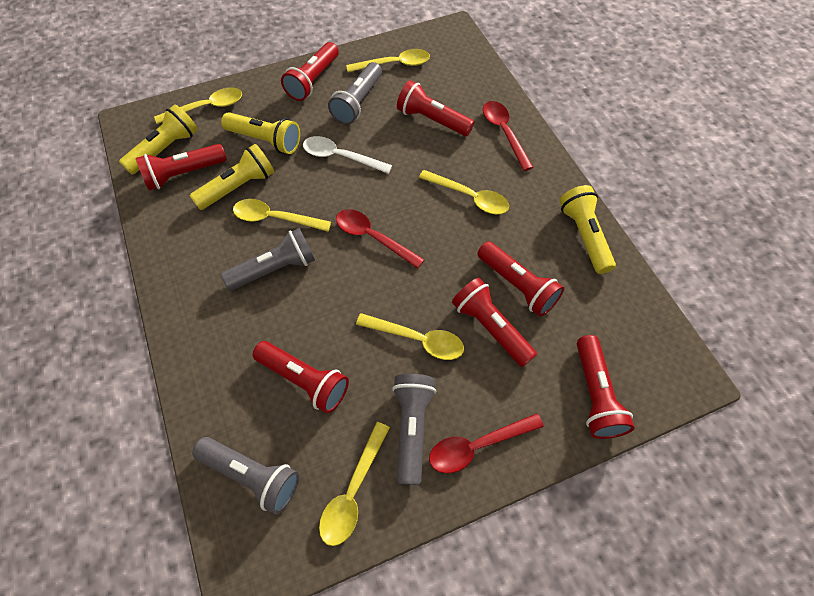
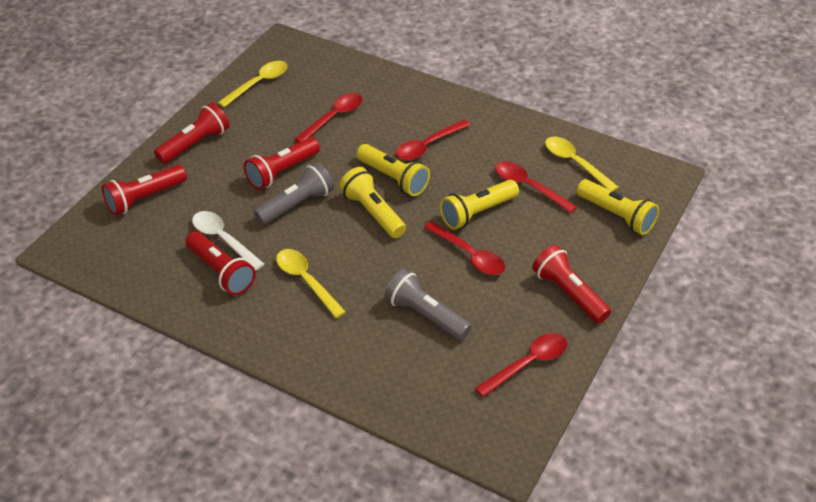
grey flashlight: [192,437,299,515] [221,228,315,290] [328,62,382,124] [392,374,437,485] = 4 -> [254,162,334,225] [384,269,472,340] = 2
red flashlight: [136,144,227,190] [253,341,349,413] [281,42,339,101] [397,80,474,136] [452,278,537,367] [477,241,564,317] [577,335,635,439] = 7 -> [102,165,187,216] [154,103,229,164] [185,231,256,295] [244,137,320,190] [532,245,611,324] = 5
red spoon: [336,209,425,269] [429,413,544,473] [483,101,533,171] = 3 -> [294,93,362,143] [396,120,470,160] [424,221,505,275] [475,333,567,397] [495,161,577,213] = 5
yellow spoon: [154,87,242,124] [233,199,331,232] [319,422,390,546] [346,49,430,72] [356,313,464,360] [419,170,509,215] = 6 -> [218,61,288,107] [276,249,346,318] [545,137,619,192] = 3

